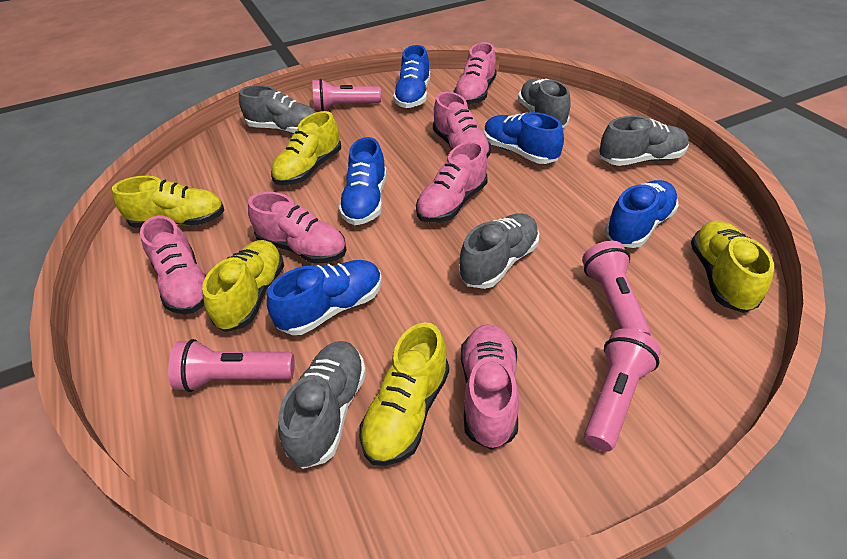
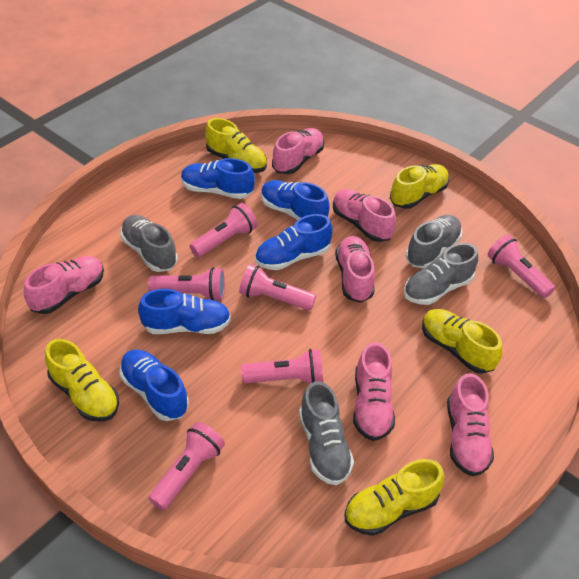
grey shoe: [239,85,316,134] [278,341,366,469] [459,213,539,289] [518,79,571,128] [600,116,689,166] = 5 -> [120,215,178,272] [299,381,354,485] [404,243,478,305] [406,215,462,269] = 4
pink flashlight: [168,339,295,392] [312,79,381,111] [582,241,651,336] [584,328,661,452] = 4 -> [148,267,225,300] [149,422,225,510] [190,203,257,257] [239,264,316,311] [241,349,323,384] [488,235,555,298] = 6

